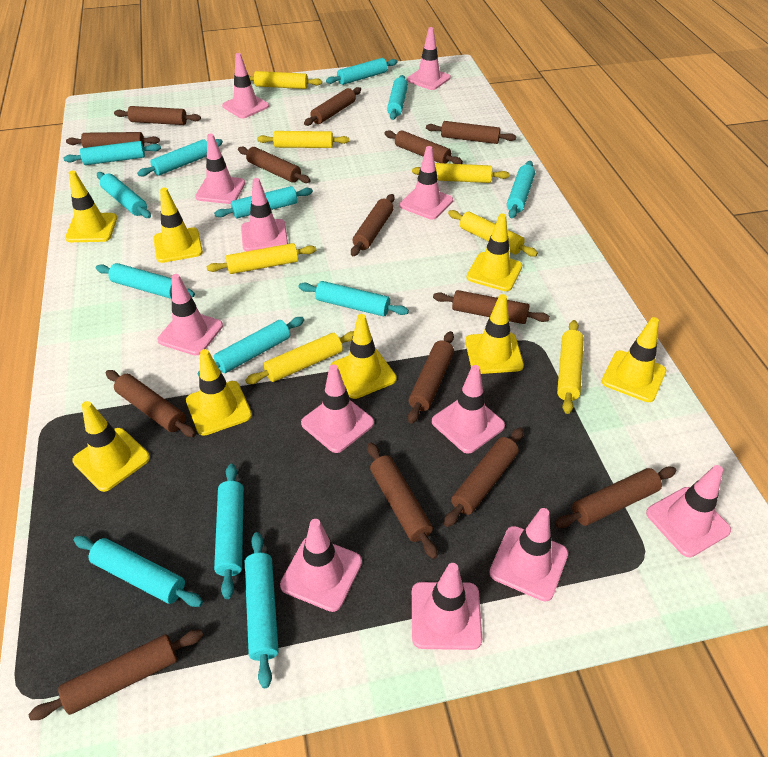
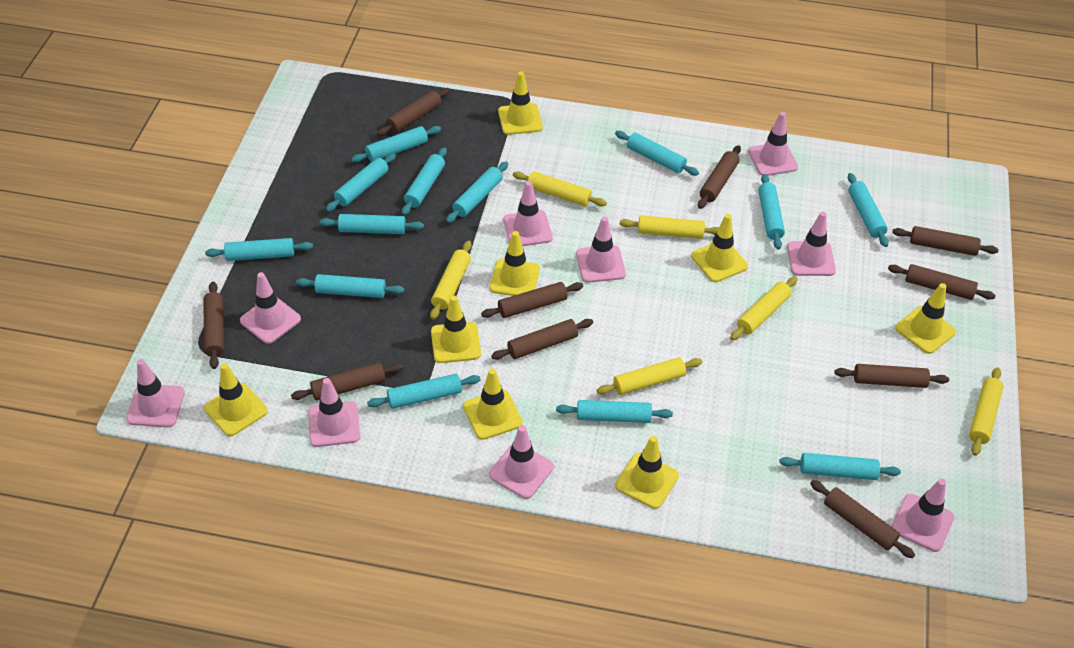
brown rolling pin: [29,630,203,720] [66,132,160,148] [106,370,196,437] [114,106,201,125] [238,146,311,183] [304,87,361,126] [351,194,395,256] [367,442,438,559] [384,130,463,164] [408,331,454,424] [426,121,516,144] [433,290,550,324] [444,427,524,527] [555,466,676,528] = 14 -> [204,281,224,369] [291,363,404,400] [377,88,450,136] [481,282,583,318] [491,319,593,360] [698,145,741,209] [810,480,915,558] [834,364,949,388] [888,264,996,300] [892,226,999,256] = 10
pink traffic cone: [157,274,223,356] [195,134,245,204] [222,53,269,119] [241,178,288,251] [280,519,362,612] [301,364,374,453] [400,146,453,219] [407,27,451,90] [412,563,482,650] [432,365,505,454] [489,508,568,602] [646,465,731,557] = 12 -> [126,359,185,427] [240,272,301,344] [308,378,360,447] [489,425,554,499] [503,181,553,246] [576,216,626,283] [748,112,798,176] [787,212,836,276] [891,479,954,552] = 9
yellow rolling pin: [207,243,316,274] [245,331,354,384] [249,71,322,89] [257,131,349,148] [412,163,510,183] [448,210,538,257] [557,320,584,414] = 7 -> [430,241,472,320] [513,171,607,206] [596,357,702,395] [620,215,719,239] [730,277,797,340] [969,367,1004,456] = 6

